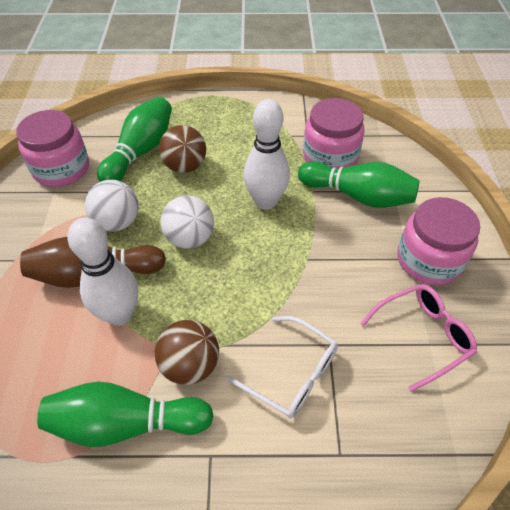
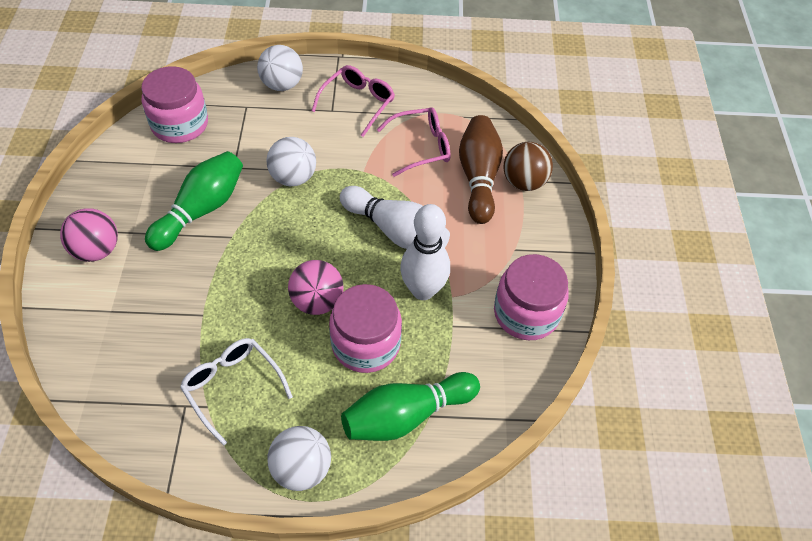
brown ball: [155,320,219,385] [159,125,206,173] = 2 -> [504,142,553,191] = 1
green bowling pin: [37,382,213,447] [97,97,172,182] [298,161,420,208] = 3 -> [145,151,243,251] [341,372,480,441] = 2
pink ball: none = 0 -> [60,208,118,262] [288,260,344,315] = 2
pink glasses: [360,284,477,392] = 1 -> [312,65,395,137] [377,107,451,177] = 2
white ball: [85,180,139,232] [161,195,214,249] = 2 -> [257,45,303,91] [266,137,316,186] [267,426,331,491] = 3

